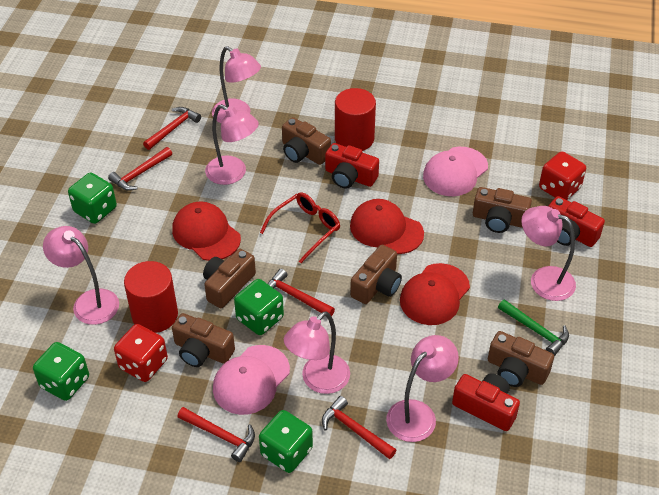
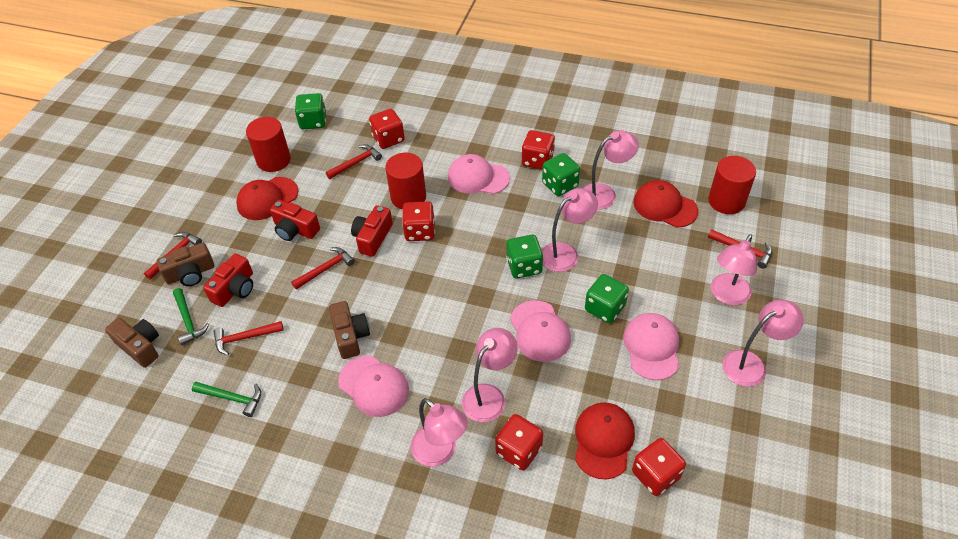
brown camera: [172,313,235,367] [203,249,256,308] [282,117,331,165] [350,245,402,304] [473,187,532,233] [488,331,554,387] = 6 -> [105,318,159,368] [157,243,214,286] [329,301,370,359] = 3
green hammer: [498,299,569,356] = 1 -> [173,288,209,345] [192,382,261,417] = 2
pink cap: [213,345,290,415] [423,147,488,196] = 2 -> [338,356,409,417] [448,154,510,194] [510,300,571,362] [623,313,679,380] = 4
red cylinder: [124,261,178,333] [335,88,376,151] = 2 -> [246,117,291,172] [385,153,426,209] [708,156,756,214] = 3
red dice: [114,324,168,382] [539,151,586,200] = 2 -> [369,109,405,149] [402,201,435,241] [495,414,543,470] [522,130,555,170] [632,438,686,496] = 5
red glasses: [260,192,340,263] = 1 -> none = 0

